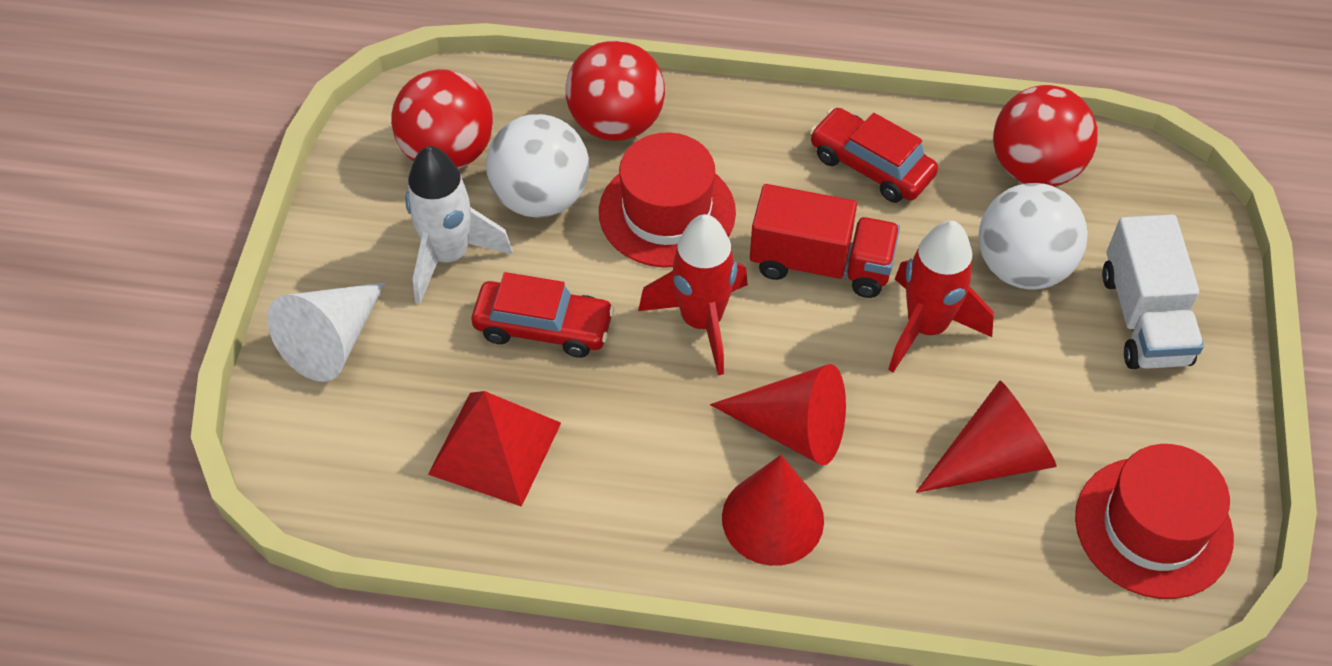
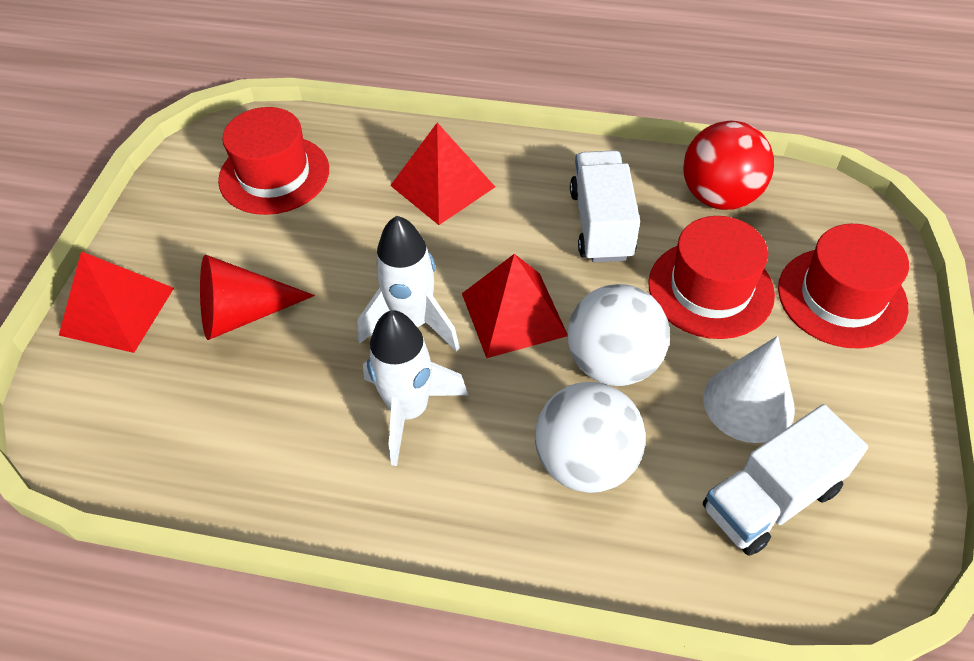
red ball: [391,69,493,169] [566,40,665,141] [993,85,1098,187] = 3 -> [683,121,774,210] = 1
red car: [472,272,614,358] [810,108,938,203] = 2 -> none = 0
red cone: [710,364,846,465] [722,455,824,566] [916,381,1057,493] = 3 -> [200,254,315,340] = 1
red hat: [599,133,736,268] [1075,444,1234,599] = 2 -> [218,107,329,215] [648,216,775,339] [778,224,909,349] = 3
red pyramid: [428,391,561,507] = 1 -> [59,251,174,353] [390,123,495,225] [462,254,568,358] = 3
red rocket: [638,214,748,375] [888,221,994,373] = 2 -> none = 0
red truck: [750,184,900,298] = 1 -> none = 0
white rocket: [405,146,513,304] = 1 -> [357,216,460,352] [363,310,468,466] = 2
white truck: [1102,214,1204,369] = 1 -> [570,150,640,262] [703,404,868,556] = 2

